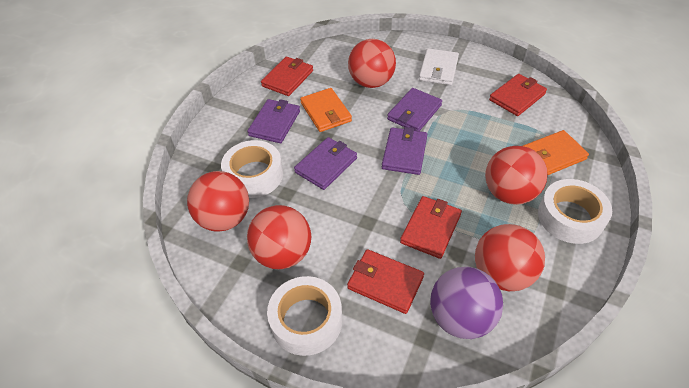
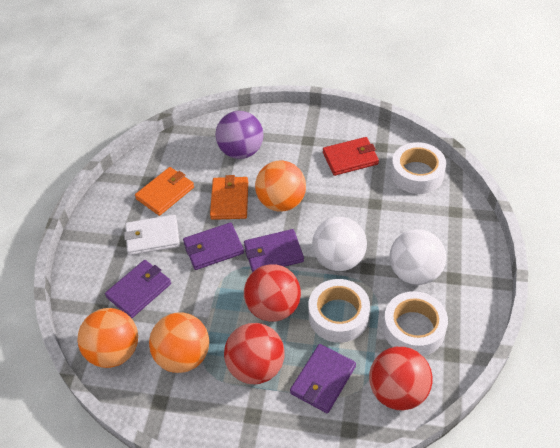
orange ball: none = 0 -> [77,308,138,368] [149,312,209,373] [255,161,306,212] = 3
red ball: [187,171,249,232] [247,205,311,269] [348,39,396,88] [475,224,545,291] [485,146,548,205] = 5 -> [224,323,285,384] [244,264,301,322] [369,347,433,410] = 3
red wallet: [261,57,313,96] [347,249,424,314] [400,196,462,259] [489,74,547,116] = 4 -> [323,137,379,176] = 1
white ball: none = 0 -> [312,217,367,271] [390,229,446,285] = 2

